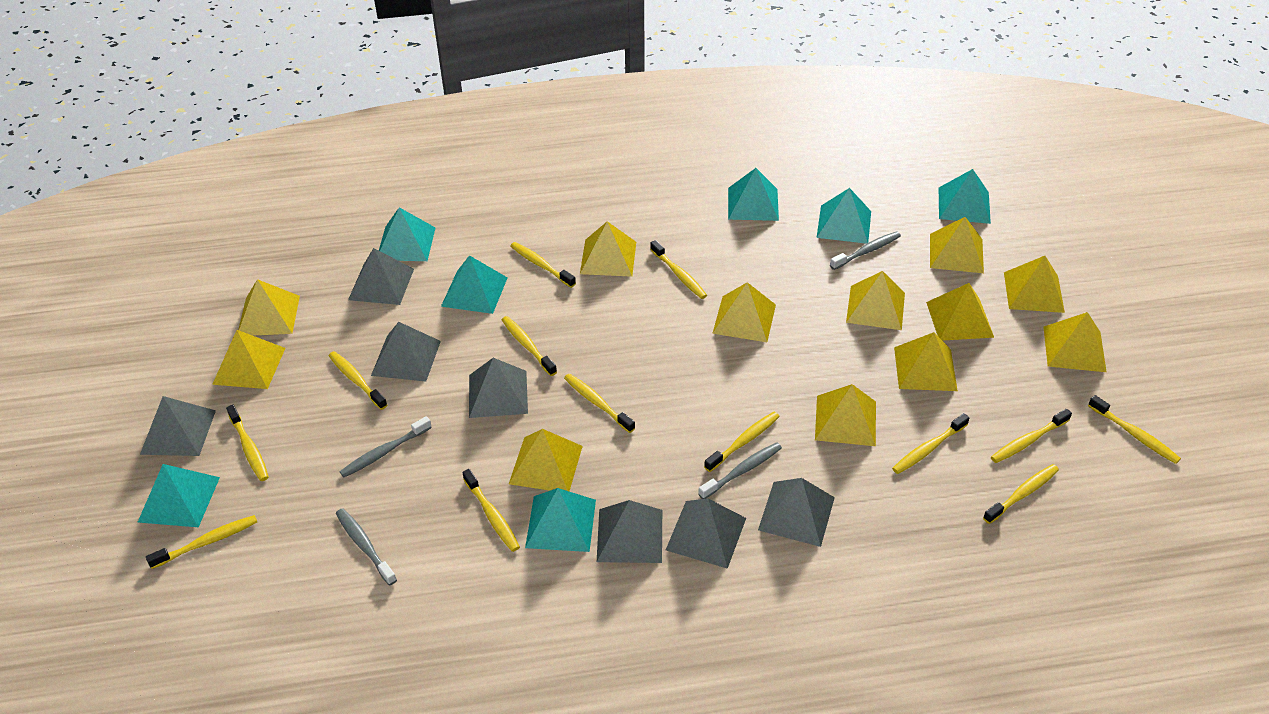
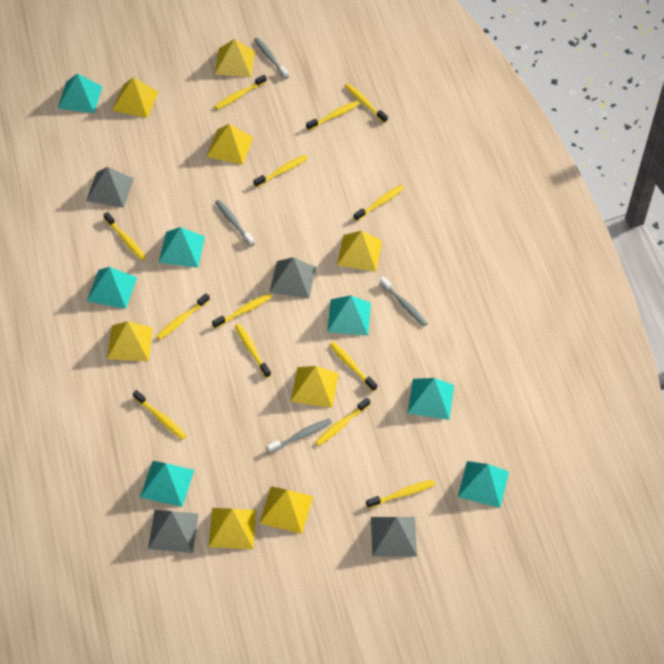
grey pyramid: [140,396,216,456] [348,248,414,305] [371,322,441,382] [469,358,528,418] [597,500,662,563] [666,499,746,569] [758,478,835,547] = 7 -> [86,167,134,208] [148,510,199,553] [270,257,316,299] [371,517,417,557] = 4
yellow pyramid: [212,330,285,389] [238,279,300,336] [509,429,583,491] [580,221,636,277] [712,282,776,342] [815,384,876,446] [846,271,905,330] [894,332,958,391] [926,283,994,341] [930,217,984,273] [1004,256,1065,313] [1043,312,1107,372] = 12 -> [107,321,153,361] [112,77,159,118] [206,124,253,165] [209,508,256,549] [215,39,255,77] [259,486,313,534] [291,366,339,408] [337,231,382,272] = 8

